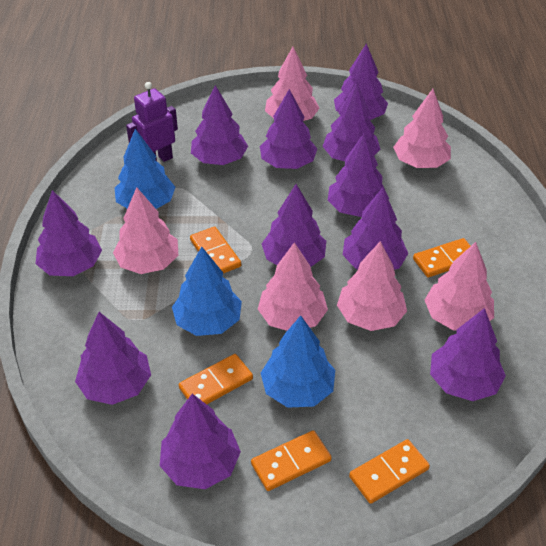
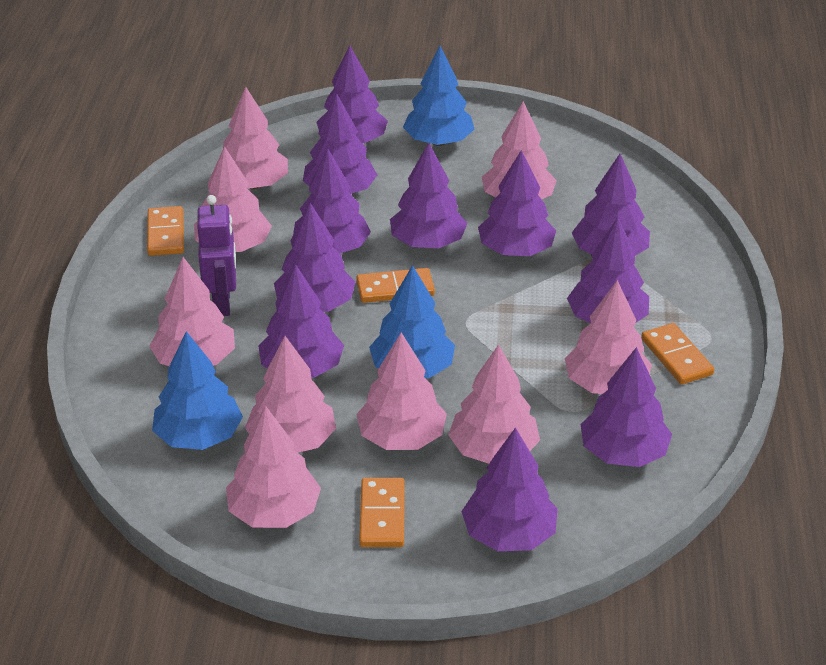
orange domino: [179,354,253,404] [190,226,241,274] [251,430,332,491] [349,439,430,504] [413,238,470,277] = 5 -> [147,206,184,256] [356,268,435,303] [359,478,405,547] [641,323,714,385] = 4
pink tree: [113,187,178,274] [258,242,328,331] [265,47,320,121] [337,241,407,331] [393,89,451,168] [425,242,494,330] = 6 -> [150,257,235,366] [194,146,272,252] [223,87,288,189] [226,406,321,528] [245,336,336,453] [356,333,447,450] [448,344,540,464] [482,101,557,199] [565,280,652,394] = 9

